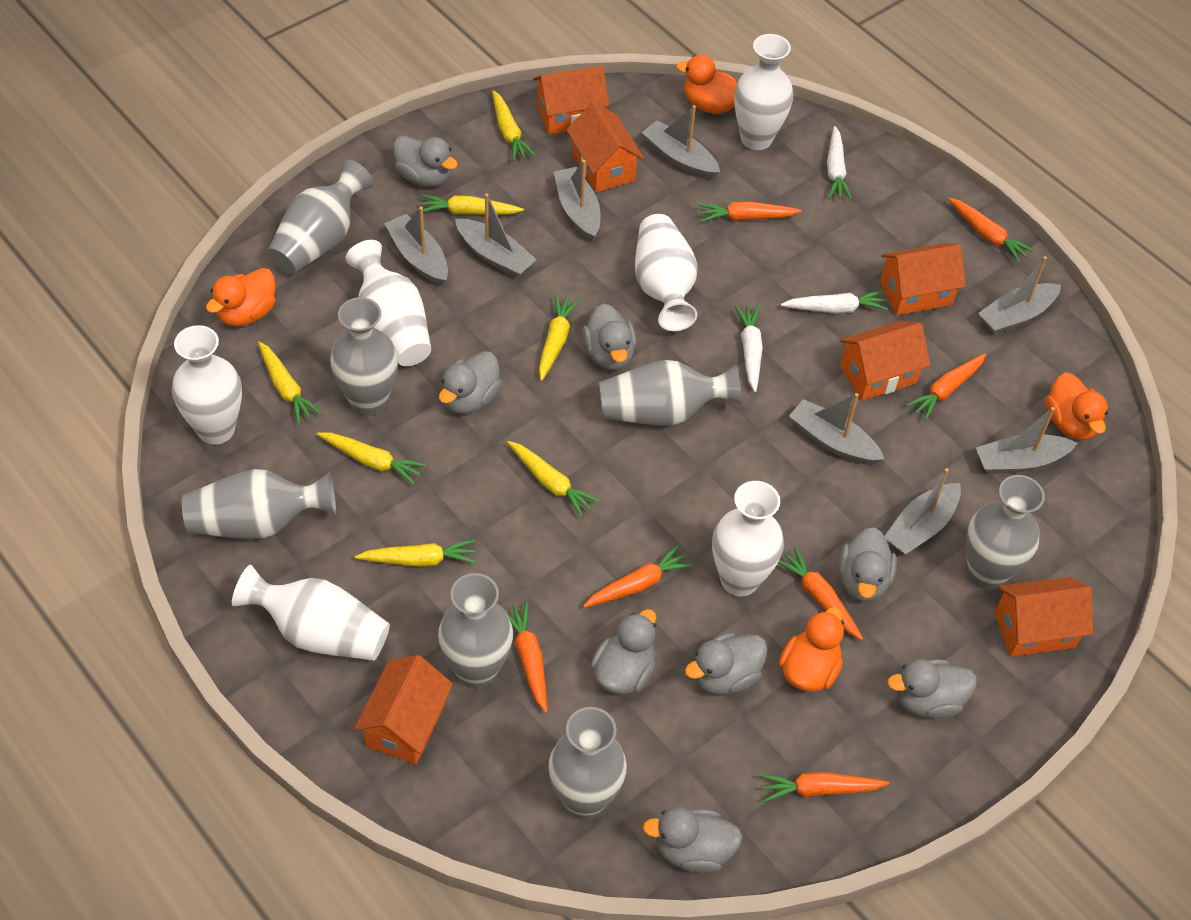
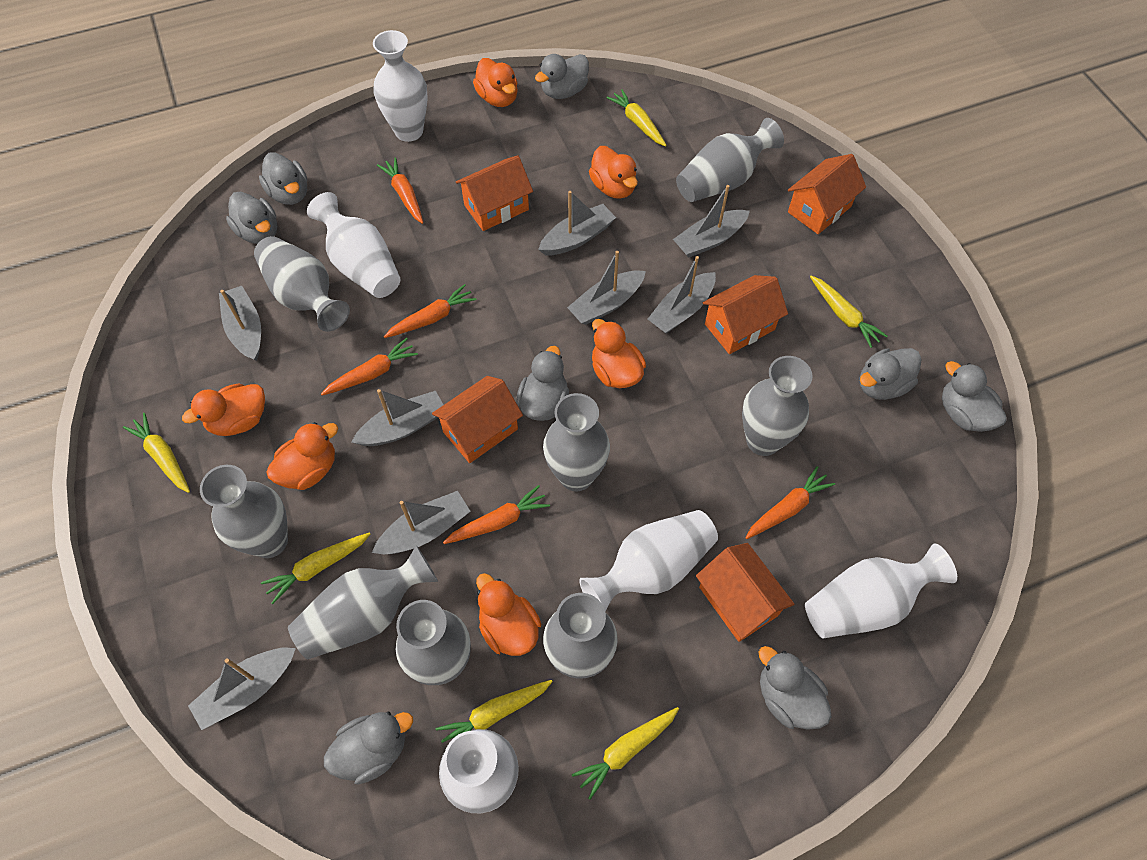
grey vase: [182,469,336,539] [267,159,373,274] [330,297,398,416] [438,573,513,689] [548,707,627,819] [599,360,741,426] [966,475,1045,590] = 7 -> [200,465,288,558] [254,236,350,332] [288,545,438,659] [396,600,471,685] [543,393,610,491] [543,593,618,679] [676,118,784,202] [742,356,813,456] = 8
orange carrot: [506,602,547,713] [583,545,693,608] [698,201,802,222] [760,772,889,802] [778,547,863,640] [906,353,986,421] [948,198,1034,263] = 7 -> [321,338,418,395] [377,157,423,224] [384,284,476,338] [443,485,550,544] [746,466,835,539] = 5
orange duck: [206,268,276,326] [676,55,737,114] [779,607,844,692] [1045,372,1108,440] = 4 -> [182,383,265,436] [267,422,338,490] [473,58,518,107] [476,573,541,656] [589,146,638,199] [592,319,646,388] = 6
orange house: [354,655,453,765] [533,65,609,135] [566,102,644,193] [840,321,930,401] [880,243,966,315] [995,577,1093,657] = 6 -> [432,376,523,463] [456,156,533,231] [696,543,794,642] [703,275,788,354] [788,154,866,234] = 5
white carrot: [735,305,763,392] [781,291,888,314] [827,126,852,200] = 3 -> none = 0
white vase: [172,325,242,445] [232,565,390,661] [345,240,431,366] [635,214,698,331] [712,481,784,596] [734,34,793,150] = 6 -> [307,192,401,298] [373,30,428,142] [439,729,519,813] [579,510,718,612] [805,543,957,638] = 5
yellow carrot: [258,341,322,425] [317,432,426,485] [355,539,476,567] [420,194,524,215] [492,90,536,162] [507,441,600,517] [539,295,580,381] = 7 -> [123,413,190,493] [261,533,370,604] [436,680,553,743] [572,707,679,800] [606,89,667,147] [810,276,887,348] = 6

